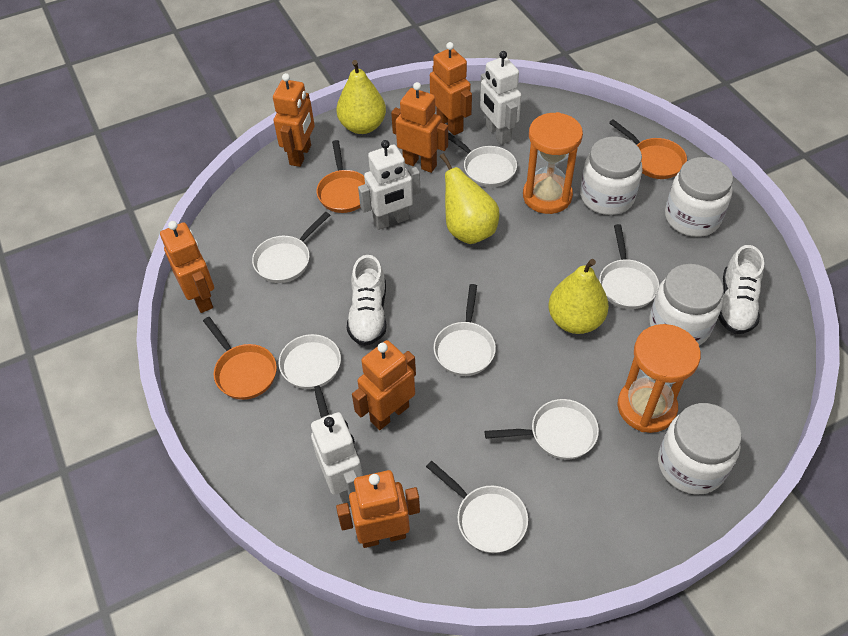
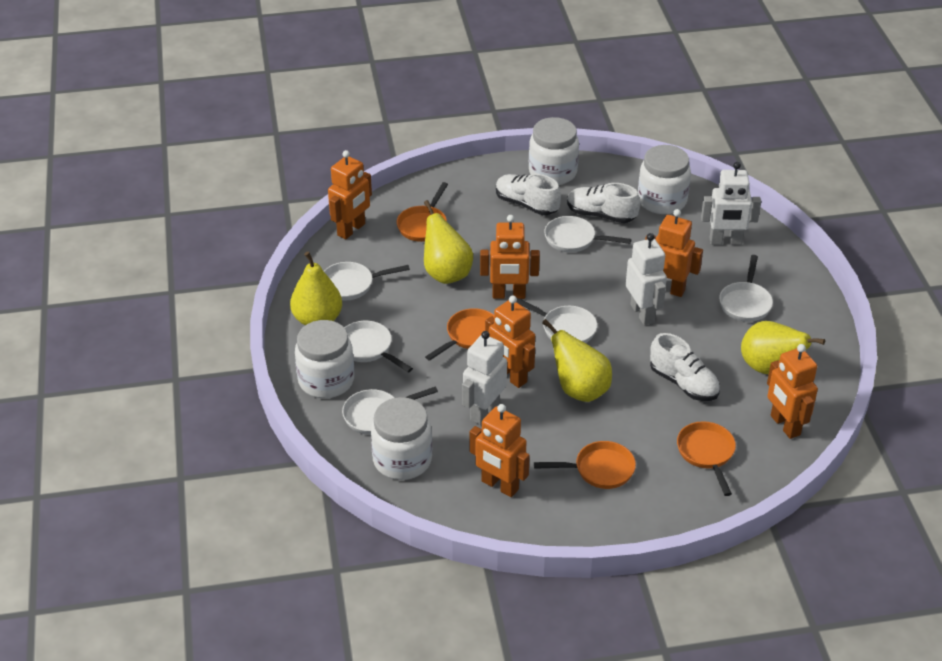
orange hourglass: [523,112,583,214] [617,324,701,433] = 2 -> none = 0
orange pan: [203,317,277,400] [316,140,365,213] [609,119,687,179] = 3 -> [397,182,448,242] [425,308,494,361] [534,441,636,489] [677,421,736,496] = 4
white pan: [252,212,330,283] [278,334,341,418] [426,461,528,553] [433,284,496,376] [448,132,517,187] [485,399,599,460] [599,224,659,309] = 7 -> [324,262,410,300] [342,386,438,435] [344,321,413,373] [516,297,597,343] [544,216,631,252] [719,255,773,322] = 6
white shoe: [347,255,387,346] [718,245,764,334] = 2 -> [496,174,561,215] [567,183,640,223] [650,333,720,401] = 3
yellow pear: [336,60,386,134] [440,153,500,244] [548,259,609,334] = 3 -> [290,251,342,325] [424,200,473,284] [542,319,612,402] [741,321,825,374] = 4

